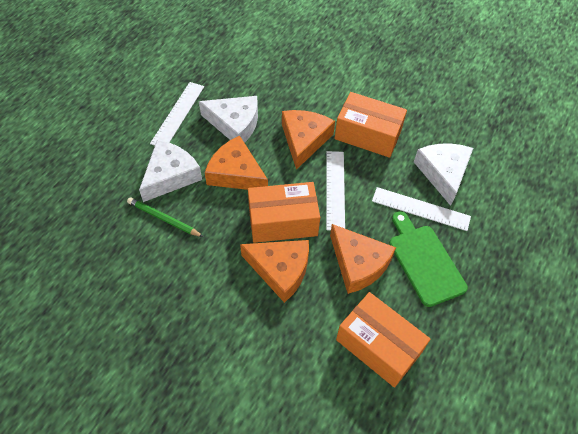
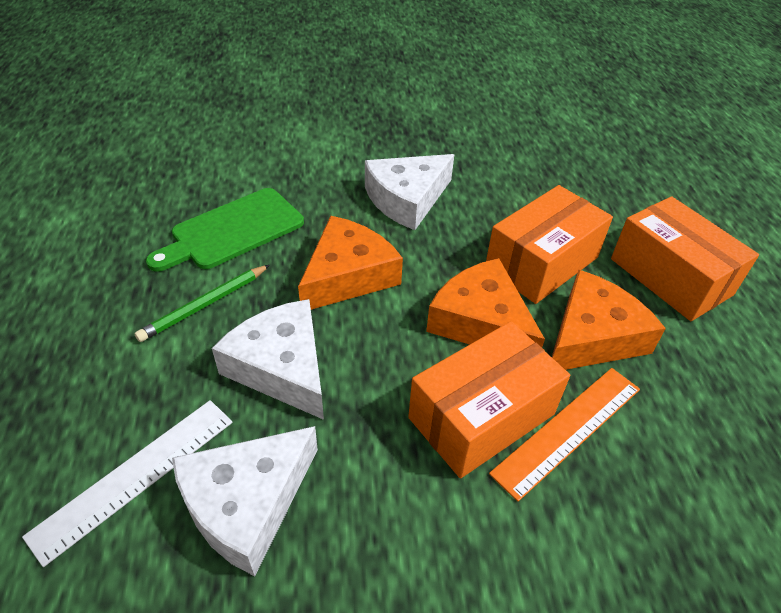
orange cheese: [205,136,268,190] [240,240,309,303] [282,110,335,170] [330,224,396,294] = 4 -> [298,216,403,310] [426,258,545,347] [552,270,666,370] = 3
orange ruler: none = 0 -> [489,368,640,502] = 1
white ruler: [150,82,204,146] [326,151,345,231] [372,187,471,231] = 3 -> [22,400,233,567] = 1

